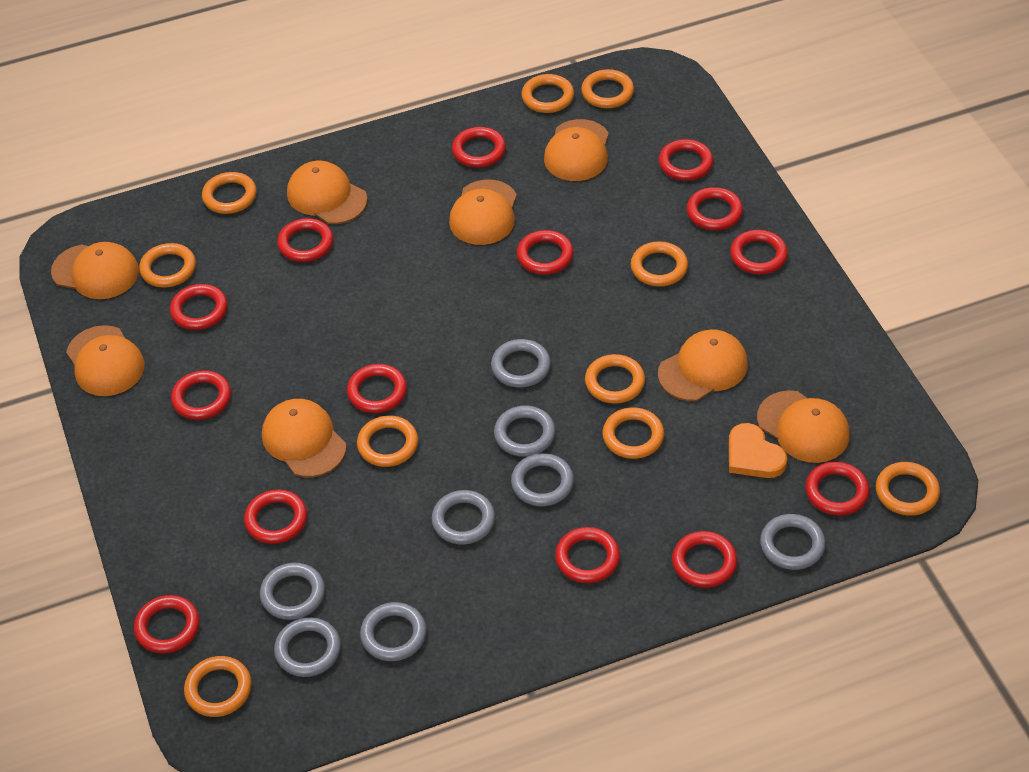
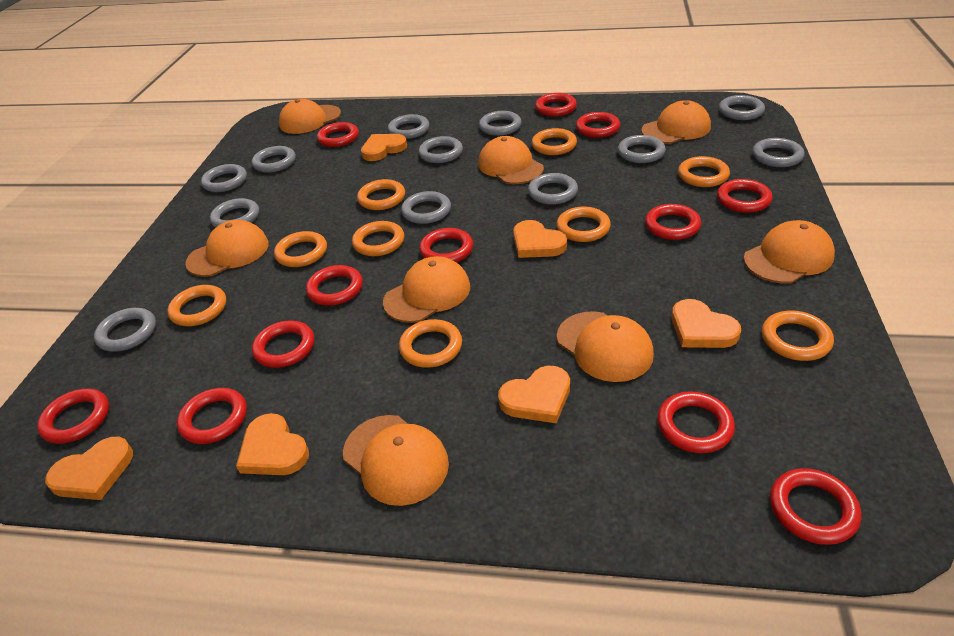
grey ring: [260,563,325,620] [274,617,341,677] [360,602,427,661] [432,490,495,544] [491,339,551,387] [494,406,555,457] [511,453,574,506] [760,514,826,570] = 8 -> [94,308,156,352] [201,164,247,192] [210,198,259,228] [252,146,296,173] [388,114,429,139] [401,191,451,224] [418,136,463,163] [479,111,522,136] [528,173,578,205] [618,135,666,163] [719,95,765,120] [752,138,805,167] = 12
orange heart: [729,423,787,478] = 1 -> [45,437,133,500] [236,413,309,475] [361,134,407,161] [498,366,570,423] [513,220,567,258] [672,299,741,348] = 6
orange ring: [139,243,196,288] [184,656,252,717] [202,172,257,214] [357,416,418,467] [521,74,574,113] [581,69,634,108] [585,354,645,404] [603,407,664,459] [631,241,688,286] [876,462,940,516] = 10 -> [167,285,226,326] [274,231,327,267] [352,221,404,256] [357,179,405,210] [399,319,462,368] [532,128,577,155] [556,207,611,242] [678,156,730,187] [762,311,834,361] = 9
red ring: [134,595,200,653] [170,284,228,330] [171,370,231,420] [244,490,307,544] [277,218,333,262] [347,364,407,413] [452,127,506,167] [517,230,574,275] [555,527,620,583] [659,139,713,181] [672,531,737,588] [687,187,743,230] [730,230,788,274] [805,462,870,515] = 14 -> [37,389,109,444] [177,388,247,444] [252,321,314,368] [306,265,363,306] [317,122,359,147] [419,228,473,262] [535,93,577,116] [576,112,620,138] [645,204,701,240] [657,392,735,453] [717,179,773,213] [770,468,861,545] = 12

